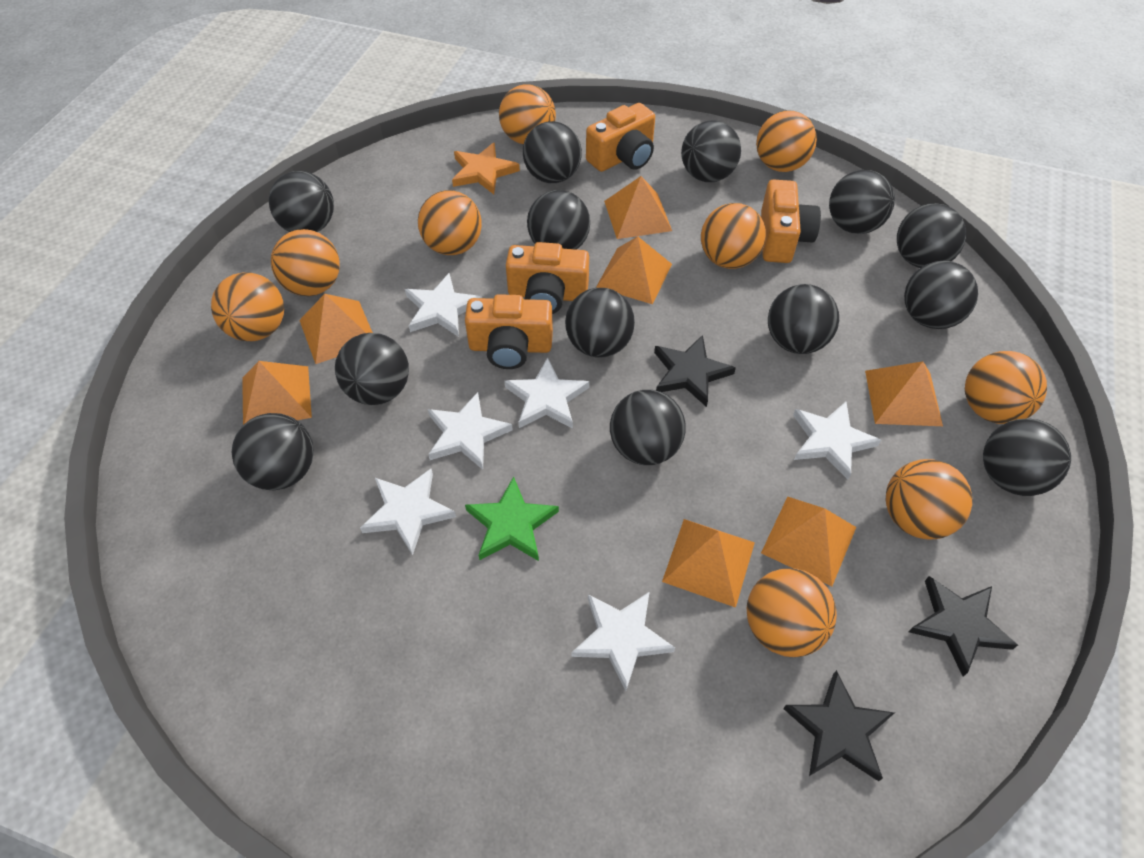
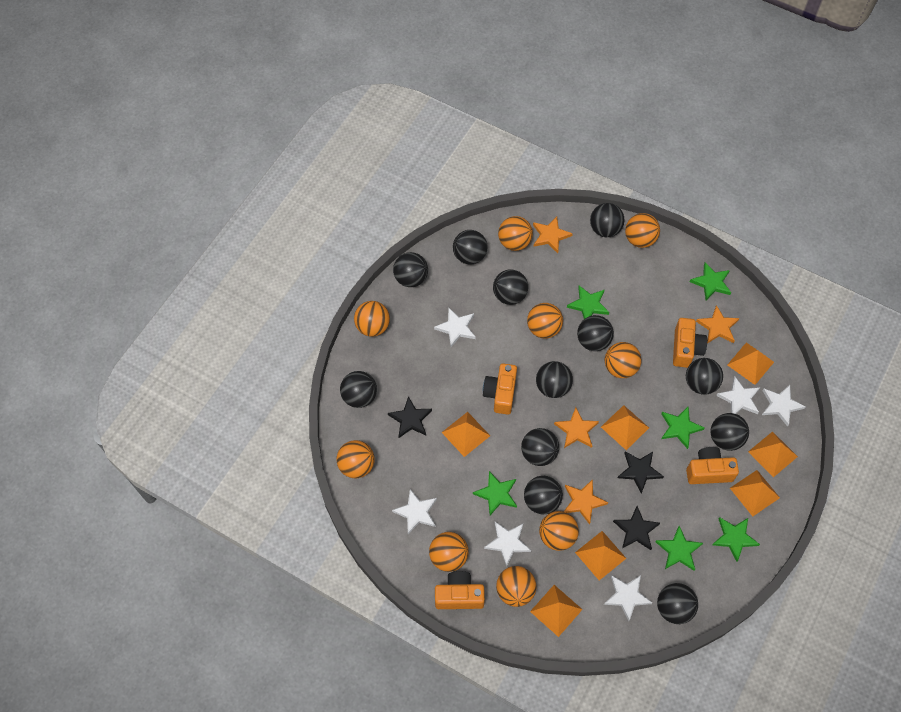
black ball: [232,413,314,490] [269,171,334,232] [335,333,409,405] [523,121,582,183] [527,190,590,250] [565,288,635,358] [610,390,686,465] [681,120,741,182] [768,284,839,354] [829,170,895,234] [897,203,966,268] [904,260,978,329] [983,418,1071,496] = 13 -> [340,371,377,408] [393,252,428,287] [453,230,487,265] [493,269,528,305] [521,428,559,466] [524,476,563,515] [536,361,573,398] [577,315,614,351] [590,203,624,237] [657,583,698,624] [686,358,723,395] [711,413,749,451] = 12
green star: [465,476,559,561] = 1 -> [473,471,517,515] [567,286,609,319] [656,526,703,571] [661,407,705,449] [690,263,731,300] [712,517,760,562] = 6
orange star: [452,142,520,194] = 1 -> [533,217,573,253] [554,407,599,448] [564,479,608,525] [696,305,740,343] = 4

